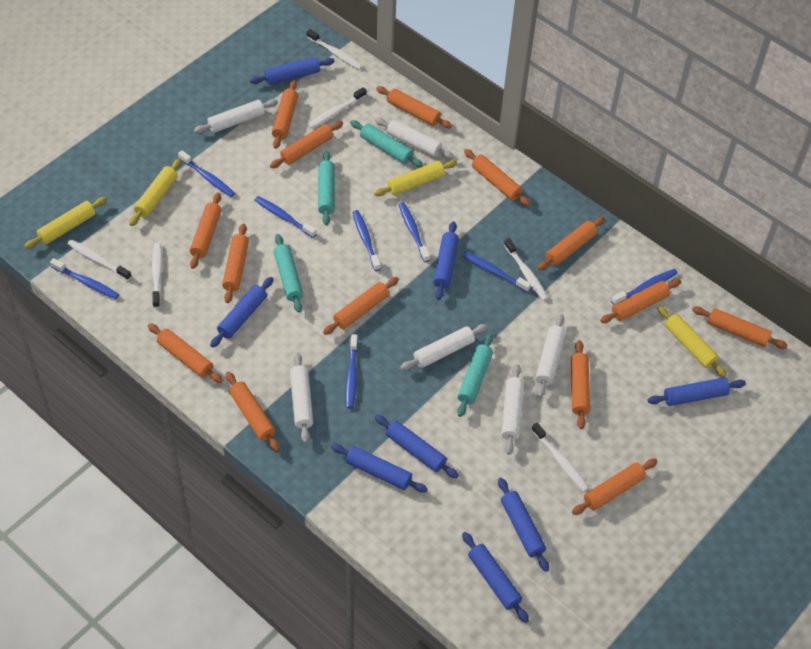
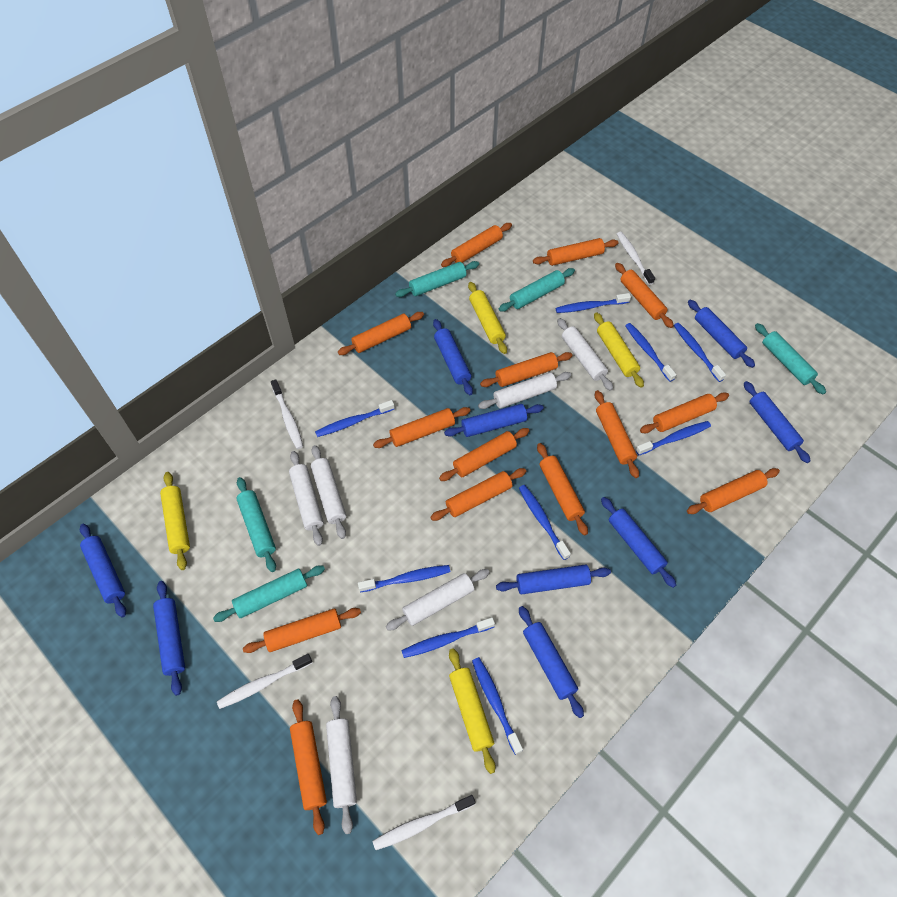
blue rolling pin: [210,277,273,347] [249,57,335,85] [331,444,428,493] [375,415,459,479] [433,221,459,300] [462,532,529,623] [498,478,549,572] [648,377,746,406] = 8 -> [80,524,126,617] [153,581,185,696] [433,319,473,395] [444,404,544,437] [496,565,611,595] [519,606,584,718] [601,497,676,588] [688,300,755,368] [744,381,810,463] = 9
blue toothbrush: [50,258,119,299] [178,150,235,197] [255,196,316,238] [345,334,358,409] [352,210,381,271] [399,202,430,262] [461,251,531,292] [611,269,678,305] = 8 -> [315,400,395,437] [358,565,450,592] [401,617,495,658] [472,657,523,755] [519,485,571,560] [556,293,631,313] [625,323,676,382] [636,421,711,455] [674,323,726,382] = 9
turquoise rolling pin: [274,234,303,313] [318,151,335,225] [350,120,423,168] [457,333,493,417] = 4 -> [213,565,325,622] [236,477,276,572] [395,261,479,297] [499,268,575,312] [755,323,826,395] = 5
white toothbrush: [68,240,132,280] [152,243,162,308] [307,29,363,70] [308,87,367,129] [504,238,548,301] [531,423,589,492] = 6 -> [217,654,312,709] [271,379,303,449] [372,795,475,850] [617,232,655,285] = 4

